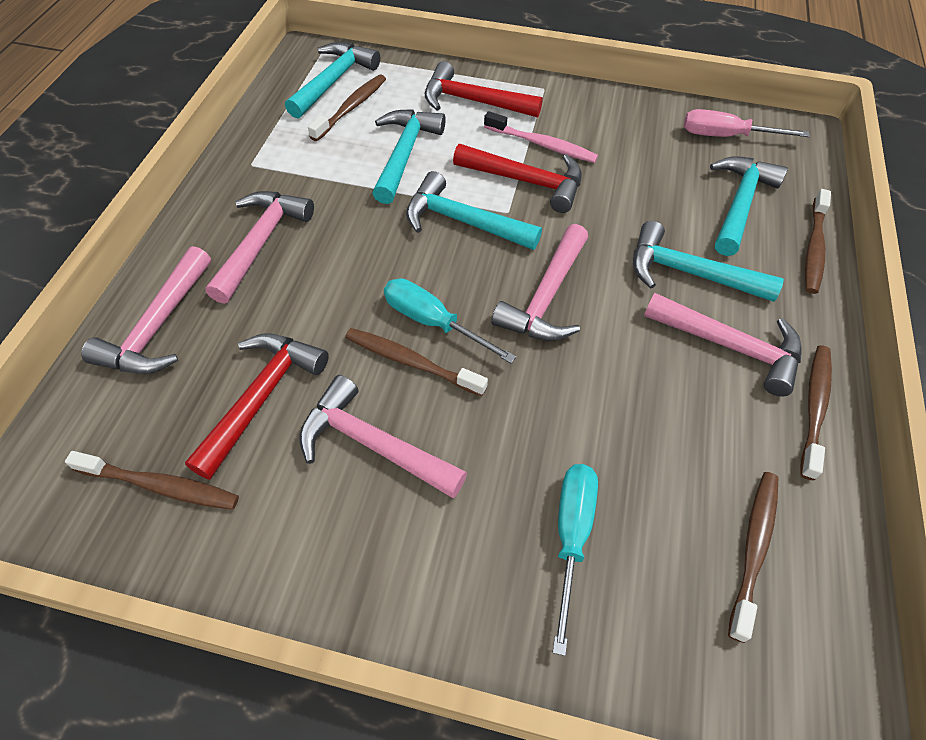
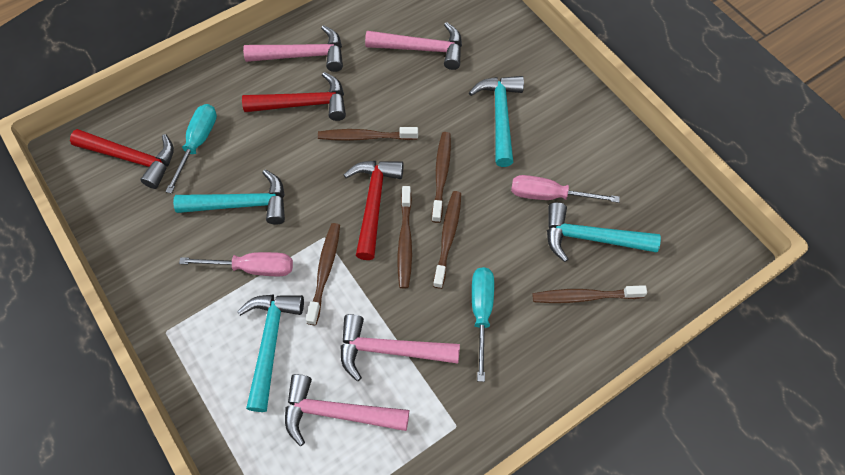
pink hammer: [81,246,211,374] [205,191,314,304] [299,375,467,499] [491,224,588,341] [644,293,802,397] = 5 -> [243,25,343,72] [285,374,409,446] [340,314,460,381] [365,22,462,70] = 4
pink screwdriver: [684,109,810,137] = 1 -> [179,252,293,276] [511,175,620,203] = 2
pink toothbrush: [484,111,598,163] = 1 -> none = 0
turquoise hammer: [285,42,380,119] [372,109,446,204] [406,171,542,250] [633,221,784,302] [710,156,788,256] = 5 -> [173,170,285,225] [237,294,304,412] [469,76,524,167] [547,202,661,262] = 4

